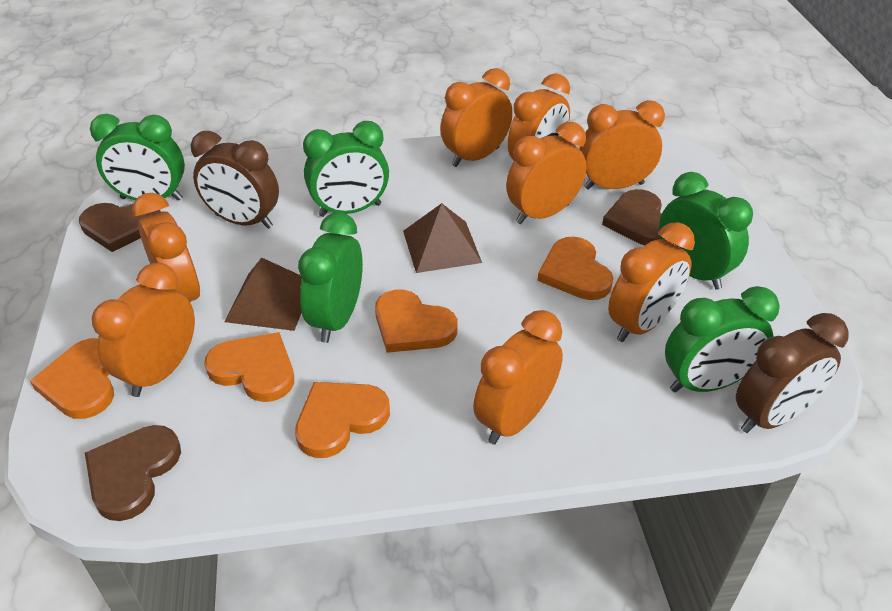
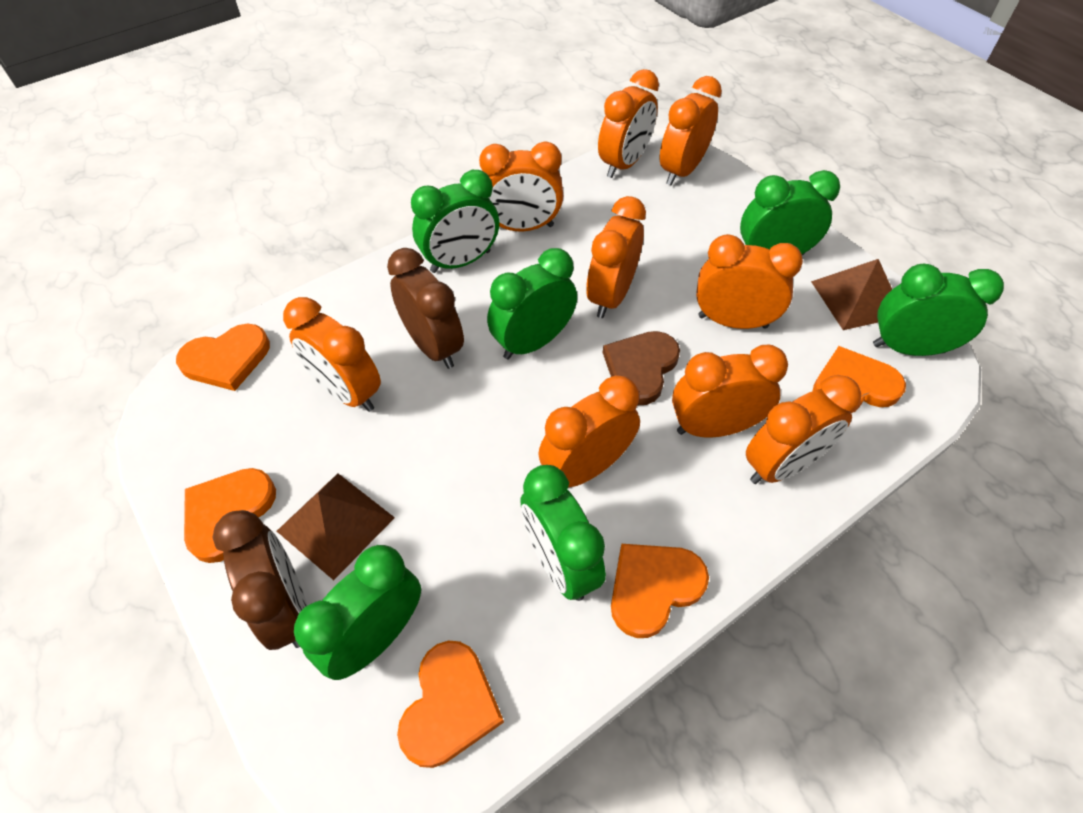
brown heart: [79,203,161,252] [85,425,181,521] [602,189,662,245] = 3 -> [603,331,680,405] = 1
green clock: [90,114,185,201] [298,212,363,343] [303,121,389,217] [659,172,753,289] [665,286,780,393] = 5 -> [294,545,421,680] [411,170,499,273] [487,248,577,359] [520,465,606,601] [740,170,840,255] [873,263,1004,356] = 6
orange clock: [92,263,195,397] [132,193,200,303] [440,68,513,167] [473,310,563,445] [506,122,587,224] [508,73,570,161] [579,100,665,190] [608,222,695,342] = 8 -> [283,297,381,412] [479,142,563,231] [538,375,640,487] [586,196,646,318] [598,69,659,178] [660,76,722,185] [672,345,788,438] [696,234,803,329] [746,375,861,484] = 9

